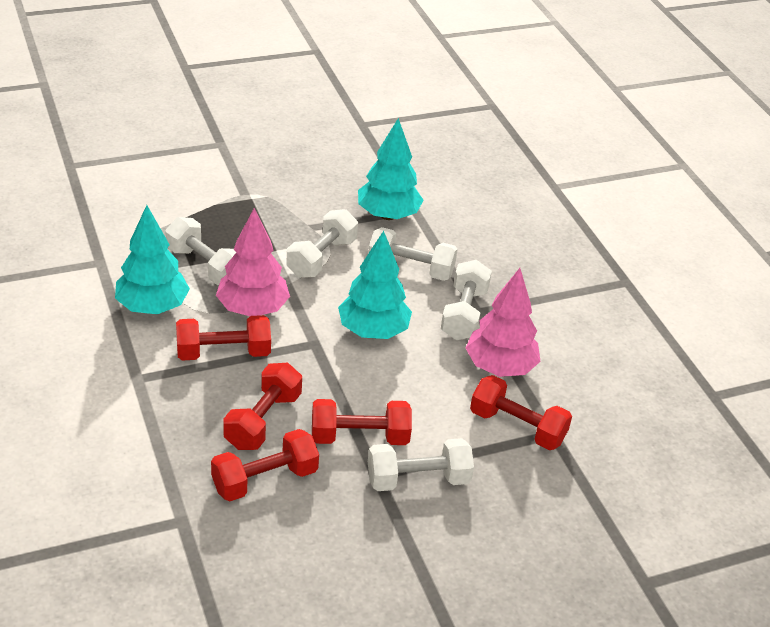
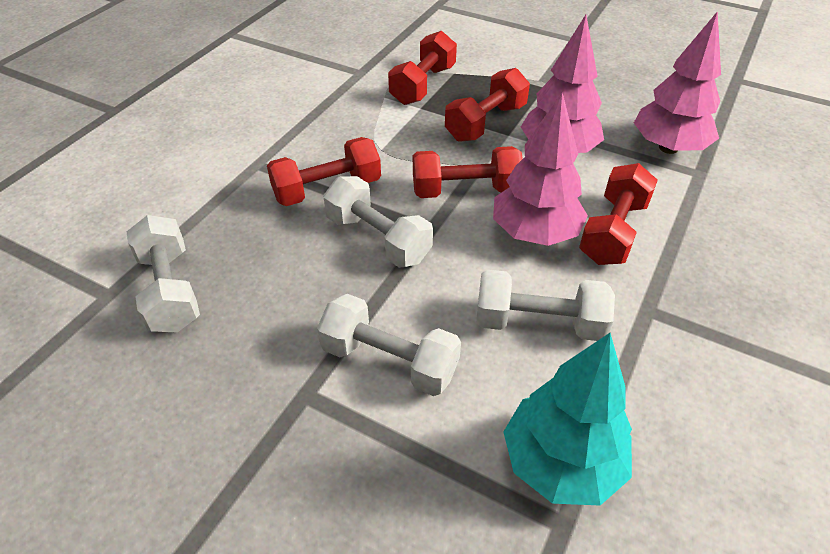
pink tree: [216,208,290,316] [465,268,541,377] = 2 -> [493,92,588,246] [521,15,604,153] [634,11,721,154] = 3
turquoise tree: [115,205,190,314] [338,231,412,339] [358,118,423,220] = 3 -> [503,333,632,505] = 1
white dumbbell: [165,217,236,285] [286,209,358,278] [368,227,458,281] [368,438,474,491] [441,260,492,340] = 5 -> [127,215,200,333] [317,294,461,396] [323,176,433,268] [476,269,615,341] = 4

